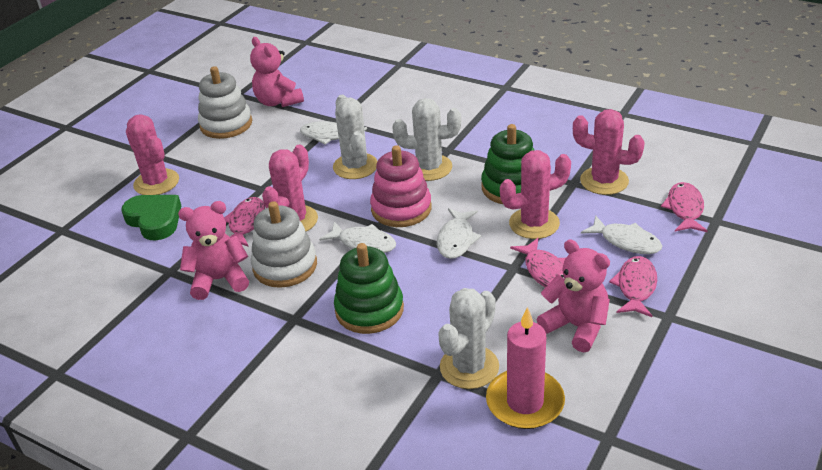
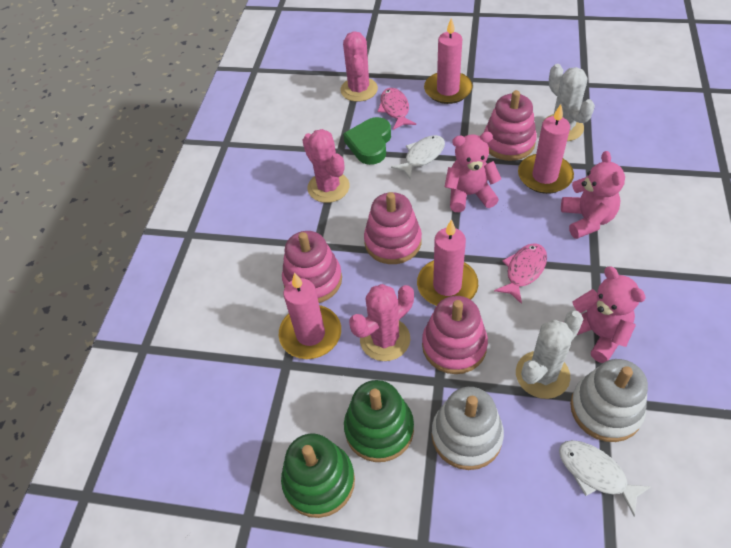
pink cactus: [126,114,179,195] [262,145,318,232] [500,150,571,239] [573,109,645,195] = 4 -> [302,129,350,203] [340,31,378,102] [349,284,414,361] = 3
pink candle: [486,307,565,429] = 1 -> [279,273,341,359] [417,219,478,306] [424,18,473,104] [518,104,574,194] = 4
pink fish: [224,197,265,247] [510,238,566,288] [609,256,657,317] [661,182,708,232] = 4 -> [378,88,416,130] [494,243,547,304] = 2
pink stacking toy: [370,145,432,227] = 1 -> [282,231,342,303] [364,192,422,264] [422,296,488,374] [484,90,537,161] = 4
white cactus: [333,95,378,179] [392,98,461,181] [438,288,499,389] = 3 -> [516,311,583,399] [547,64,595,141] = 2
white fish: [300,121,367,145] [319,221,396,253] [437,208,482,259] [581,215,662,254] = 4 -> [391,135,445,179] [559,440,651,516] = 2

